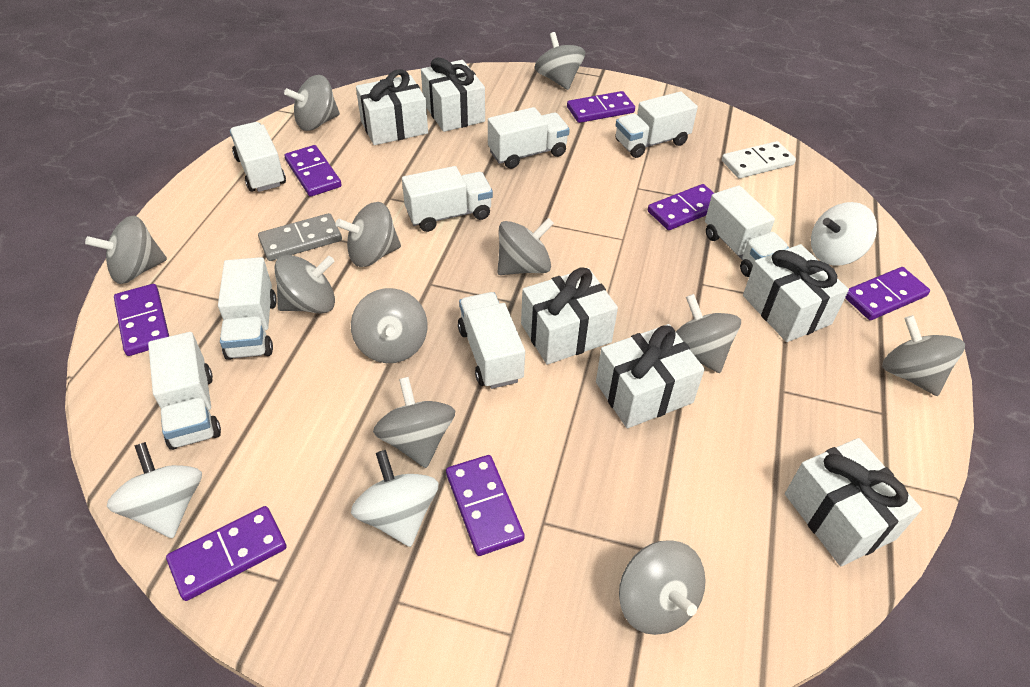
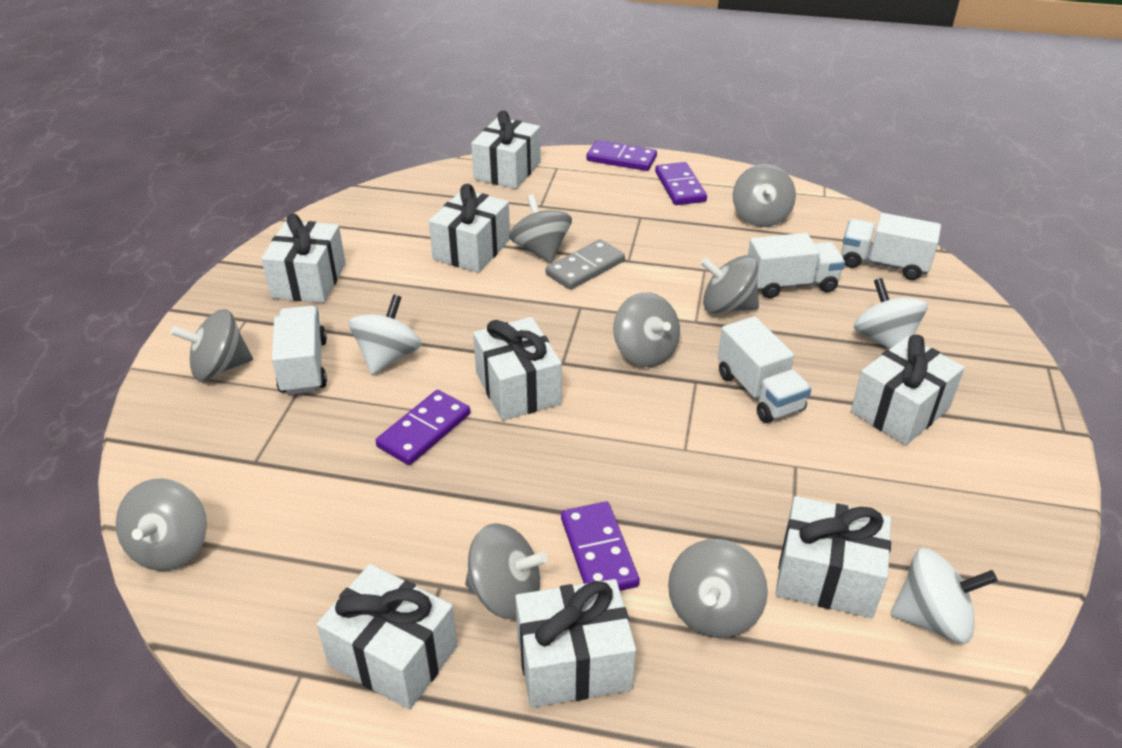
grey spinning top: [85,215,167,284] [274,255,335,313] [284,75,340,131] [336,202,401,267] [351,288,428,363] [373,377,455,468] [498,218,554,275] [535,32,585,90] [619,540,706,635] [676,294,741,373] [882,315,965,396] = 11 -> [116,478,207,571] [171,309,253,381] [465,523,548,620] [509,194,572,263] [613,292,680,367] [668,539,768,638] [700,255,759,313] [733,164,796,227] = 8
purple domino: [114,284,169,356] [166,506,287,601] [285,145,342,197] [446,455,525,556] [567,91,635,123] [648,184,714,230] [845,267,930,320] = 7 -> [376,390,470,465] [561,502,640,591] [586,140,657,171] [655,162,707,205] = 4
white domino: [722,141,796,178] = 1 -> none = 0
white gift: [356,69,428,145] [421,57,485,132] [521,267,618,365] [596,324,705,428] [743,244,849,342] [785,438,922,566] = 6 -> [261,214,346,303] [317,564,457,710] [429,184,510,273] [471,110,541,189] [473,317,562,421] [515,579,636,708] [775,496,891,618] [851,335,965,445] = 8
white truck: [148,332,221,450] [218,257,277,360] [230,122,286,192] [402,166,493,232] [458,292,525,389] [488,107,570,169] [616,91,698,158] [705,186,789,277] = 8 -> [272,306,327,395] [718,316,811,423] [748,233,845,298] [842,213,941,280] = 4

